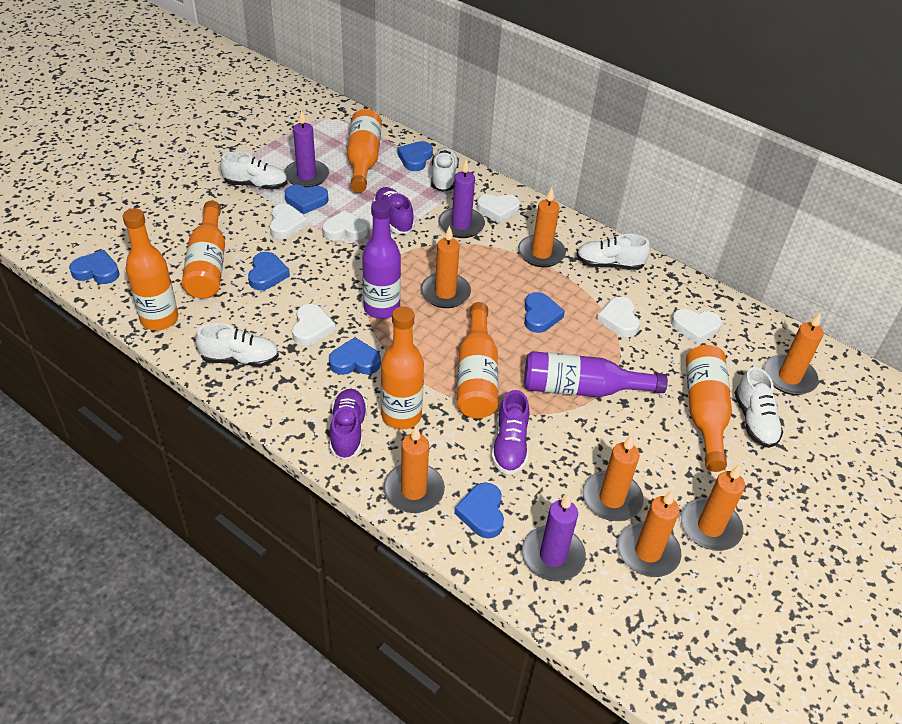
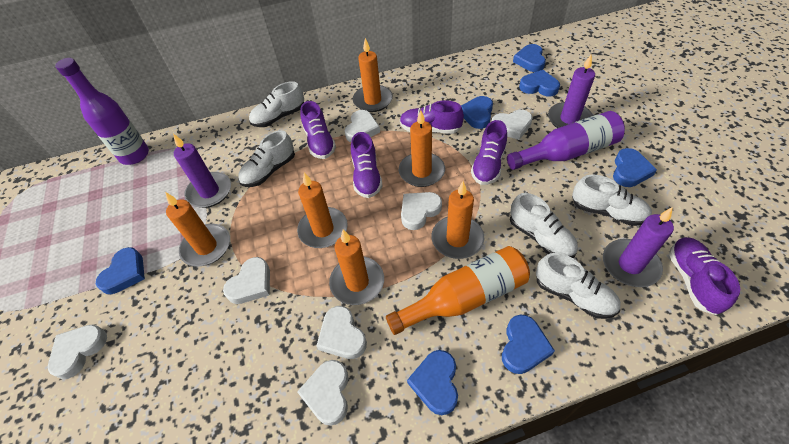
orange bottle: [123,208,178,330] [182,201,225,299] [347,109,382,193] [381,306,424,430] [457,302,498,419] [686,345,732,472] = 6 -> [386,246,530,335] = 1
orange candle: [383,426,445,513] [421,226,471,308] [518,188,566,267] [582,435,644,521] [618,490,681,577] [681,464,745,551] [764,312,824,395] = 7 -> [165,192,230,266] [297,172,348,248] [329,230,384,305] [353,38,393,112] [399,110,445,187] [432,181,484,259] = 6
purple shoe: [330,389,367,460] [373,187,415,234] [491,390,530,474] = 3 -> [300,101,336,159] [351,132,383,198] [400,100,464,134] [471,120,507,185] [669,237,740,315] = 5
white heart: [270,204,308,239] [292,304,335,346] [322,210,368,241] [477,194,520,223] [597,297,640,337] [671,309,722,345] = 6 -> [48,325,107,379] [223,257,270,304] [297,360,349,426] [316,306,367,359] [345,110,380,142] [401,192,442,230] [491,110,533,140] = 7

